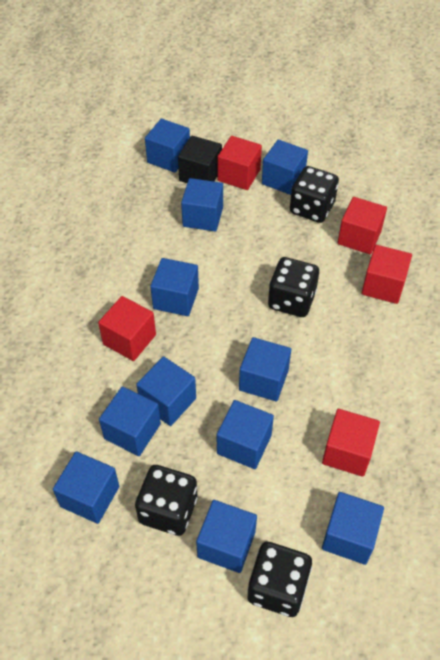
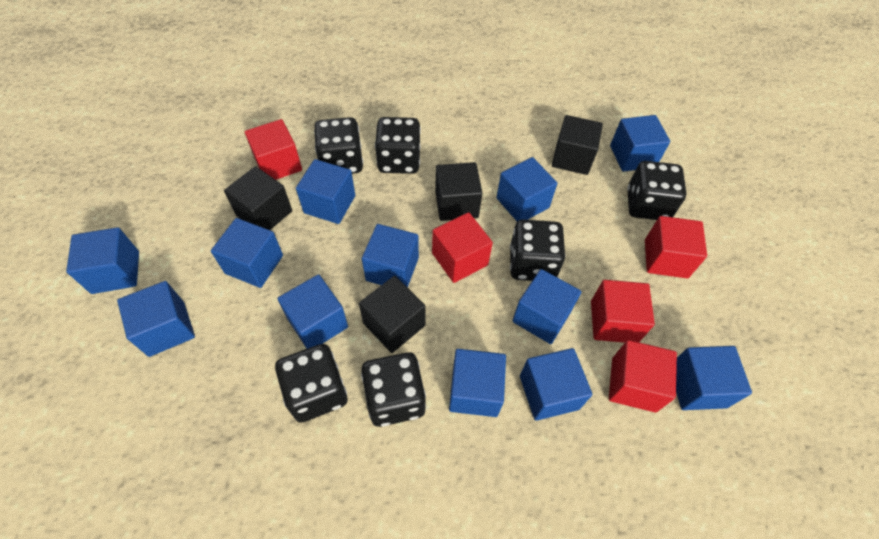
black cube: [178,136,222,183] = 1 -> [224,166,292,230] [359,276,426,353] [435,162,482,221] [552,115,603,175] = 4
black dice: [135,465,197,536] [247,542,312,617] [268,257,319,317] [290,166,339,223] = 4 -> [275,344,347,423] [314,117,363,174] [361,352,426,427] [375,117,421,174] [510,219,565,281] [627,161,687,220] = 6
blue cube: [53,452,119,524] [99,387,161,456] [136,356,196,426] [145,119,190,173] [150,258,199,316] [181,178,223,232] [196,500,257,573] [217,400,274,469] [239,337,291,402] [262,140,308,195] [322,492,384,565] = 11 -> [66,227,139,294] [117,281,195,357] [211,218,283,288] [277,274,348,349] [296,159,355,224] [362,224,419,288] [449,349,506,417] [496,157,557,221] [512,269,581,344] [520,348,592,421] [610,115,670,172] [676,346,752,410] = 12

